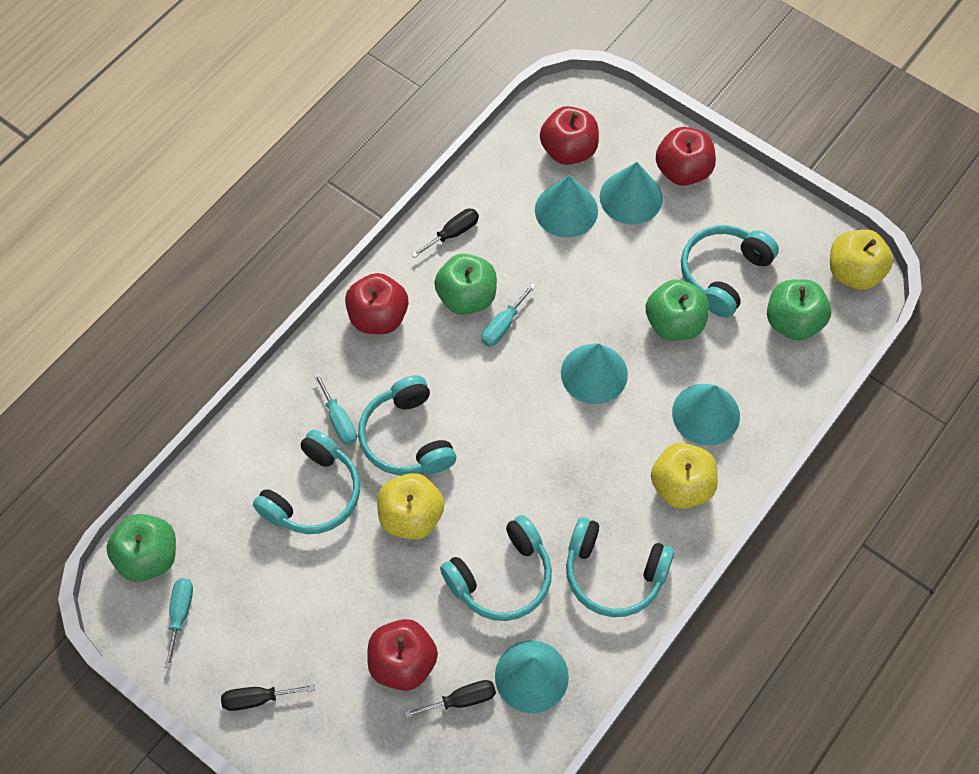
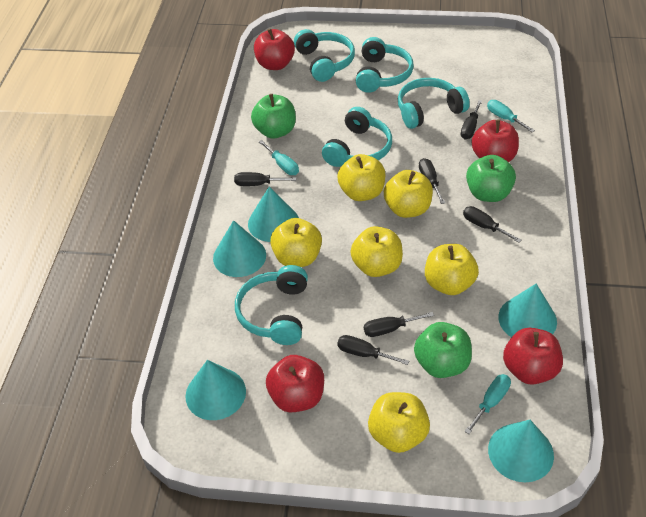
black screwdriver: [221,684,315,711] [404,680,496,718] [411,208,479,258] = 3 -> [234,172,296,186] [337,335,409,365] [364,312,434,337] [419,158,445,204] [461,100,482,139] [463,206,521,243] = 6
green apple: [106,514,176,582] [434,254,497,315] [646,279,709,341] [767,279,831,341] = 4 -> [251,94,296,139] [414,322,472,378] [466,155,516,202] = 3
yellow apple: [377,473,444,540] [651,443,718,509] [830,229,893,290] = 3 -> [270,218,322,267] [337,154,385,201] [350,226,403,277] [368,392,430,453] [384,170,433,218] [425,244,479,295] = 6

